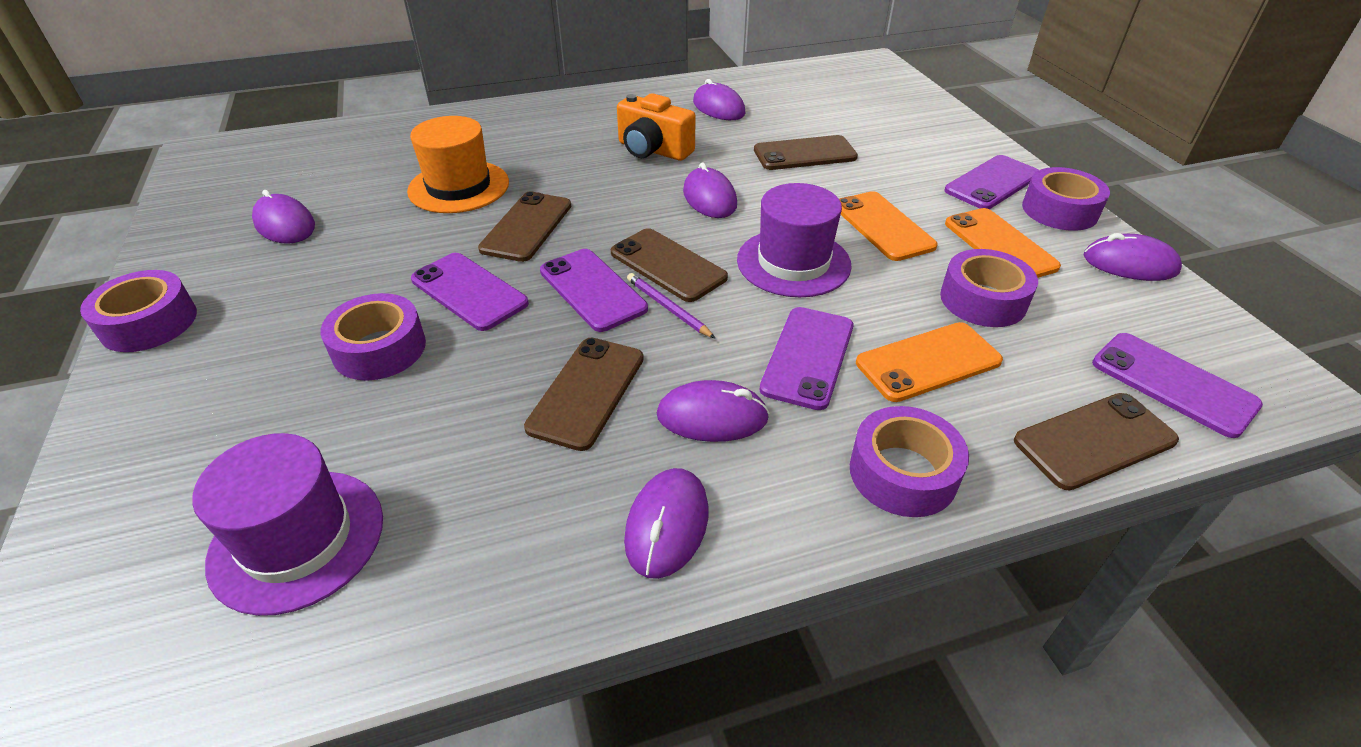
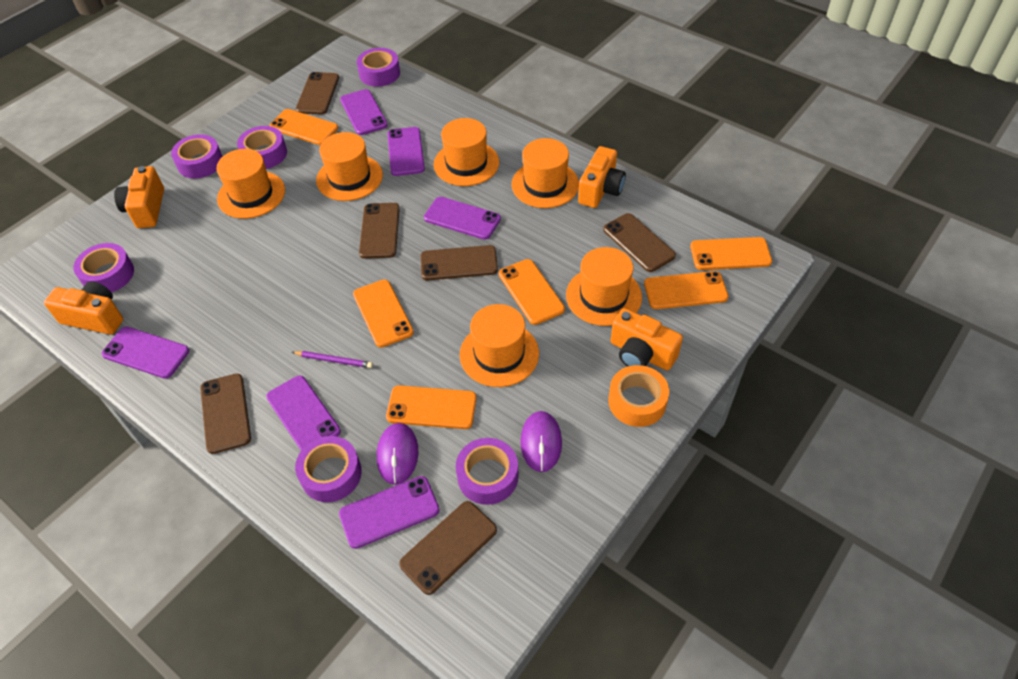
brown phone: [478,191,571,262] [524,337,644,451] [611,228,728,302] [754,135,858,170] [1014,393,1179,490] = 5 -> [200,373,251,454] [296,72,339,114] [359,203,400,259] [399,501,497,595] [421,245,498,281] [603,213,676,272] = 6
orange camera: [617,93,696,161] = 1 -> [44,281,123,335] [114,166,164,228] [578,146,626,208] [611,308,683,370] = 4
orange hat: [407,116,509,213] = 1 -> [216,149,285,219] [316,132,383,201] [434,118,499,186] [460,304,539,387] [511,138,579,208] [566,247,642,326] = 6
orange phone: [839,191,938,261] [856,322,1003,402] [945,208,1061,278] = 3 -> [270,109,338,145] [353,279,414,348] [386,385,477,429] [499,259,565,325] [644,271,729,309] [690,237,772,270] = 6
orange tape: none = 0 -> [608,365,669,427] = 1
purple hat: [192,433,383,616] [737,183,852,297] = 2 -> none = 0
purple mouse: [252,190,315,244] [624,468,708,579] [657,380,769,442] [683,162,737,218] [693,79,745,120] [1084,233,1182,281] = 6 -> [377,423,418,485] [520,411,562,472] = 2
purple phone: [411,253,529,331] [540,249,648,332] [759,307,853,410] [945,155,1039,209] [1092,333,1263,438] = 5 -> [102,327,189,379] [266,376,341,450] [339,476,440,549] [340,89,388,135] [387,127,425,176] [424,197,501,240] = 6
purple tape: [80,270,197,352] [320,293,426,381] [850,406,969,517] [940,249,1038,327] [1022,167,1110,231] = 5 -> [73,243,134,293] [171,134,223,179] [237,126,287,169] [295,436,362,502] [357,48,400,87] [456,438,519,505] = 6

